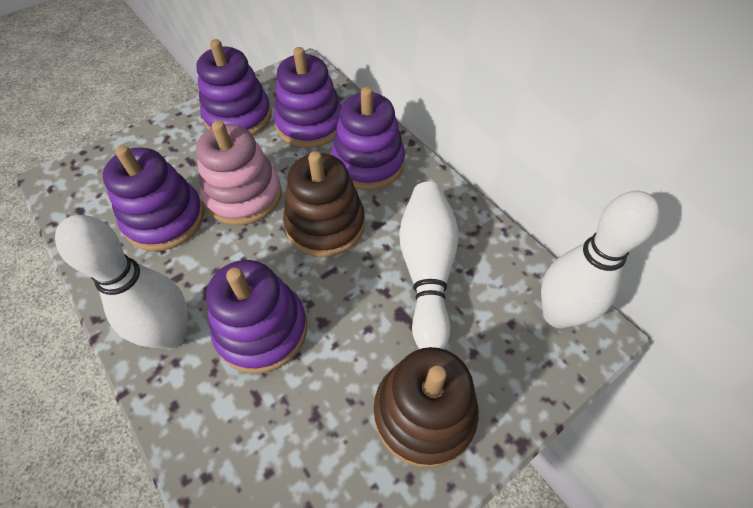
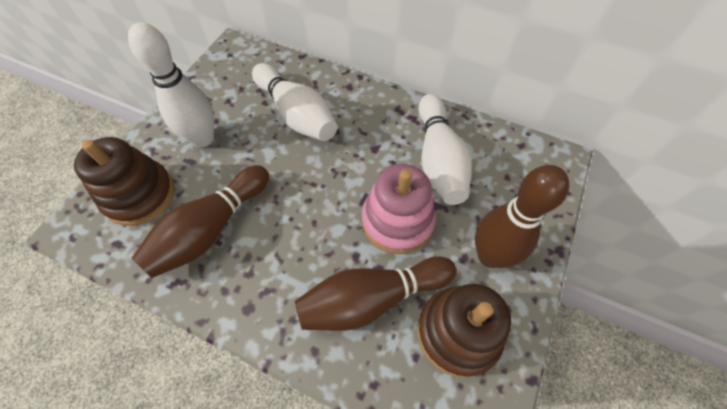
brown bowling pin: none = 0 -> [132,165,269,278] [295,256,457,331] [475,165,569,268] = 3
purple stacking toy: [103,145,205,251] [196,39,272,135] [206,260,307,374] [274,47,342,148] [331,87,405,190] = 5 -> none = 0

